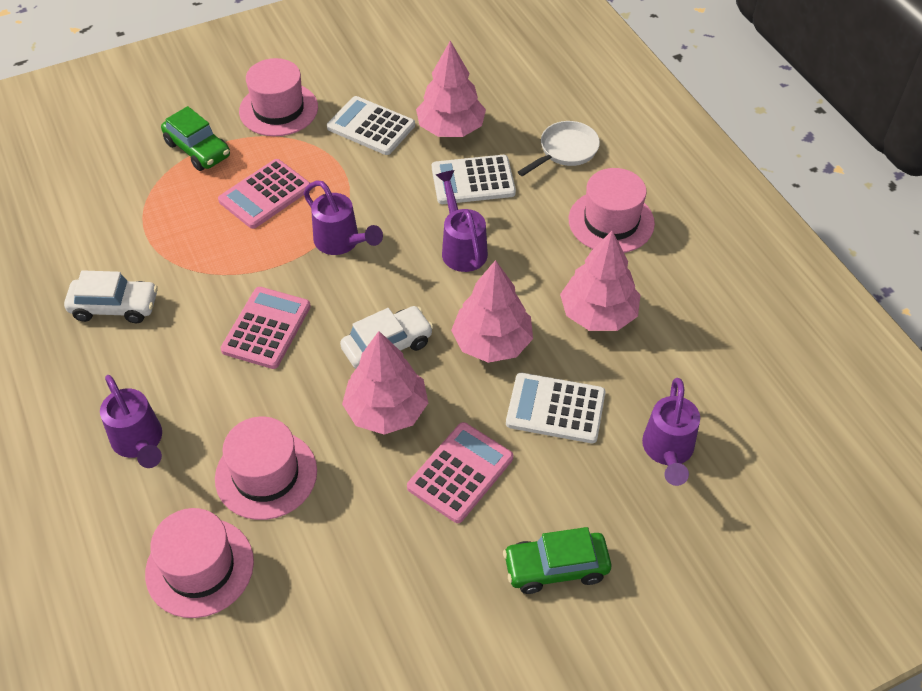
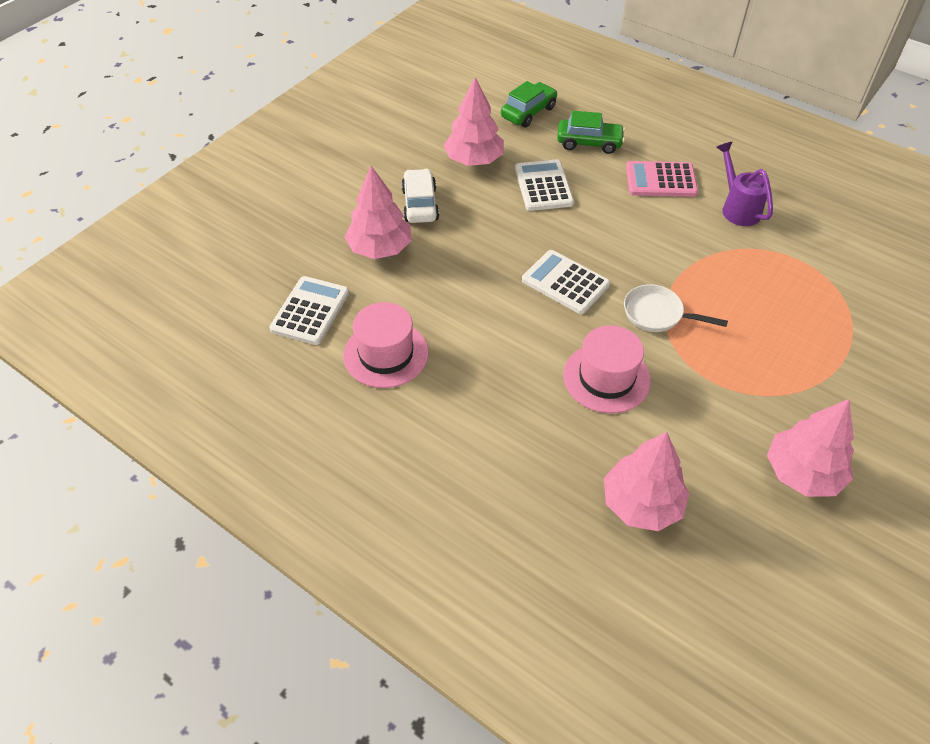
pink calculator: [218,159,310,229] [220,287,311,369] [407,422,513,523] = 3 -> [626,161,698,197] = 1
pink hat: [145,508,254,618] [215,417,317,520] [239,58,318,136] [569,168,655,253] = 4 -> [343,302,429,388] [563,325,651,413] = 2
purple watering can: [100,375,162,468] [304,180,383,255] [436,170,488,272] [642,378,700,486] = 4 -> [717,141,773,226] = 1
white car: [64,270,158,323] [340,306,433,369] = 2 -> [401,169,439,223] = 1

